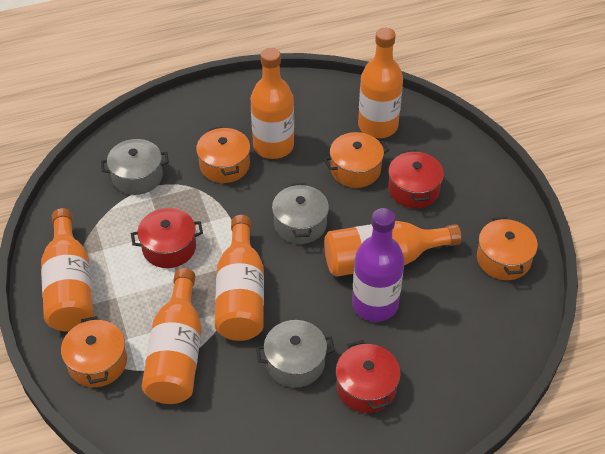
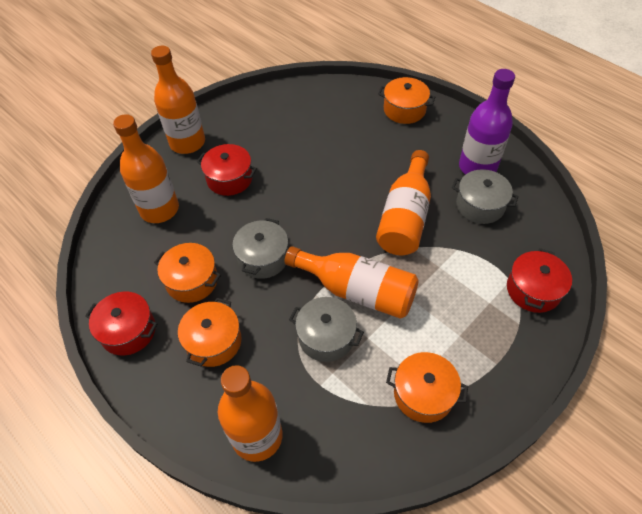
orange bottle: [41,208,94,331] [141,268,201,404] [215,215,264,341] [250,48,294,159] [324,221,462,277] [358,28,403,138] = 6 -> [113,114,179,223] [151,46,205,154] [218,365,283,462] [285,246,419,319] [376,150,431,256] = 5

